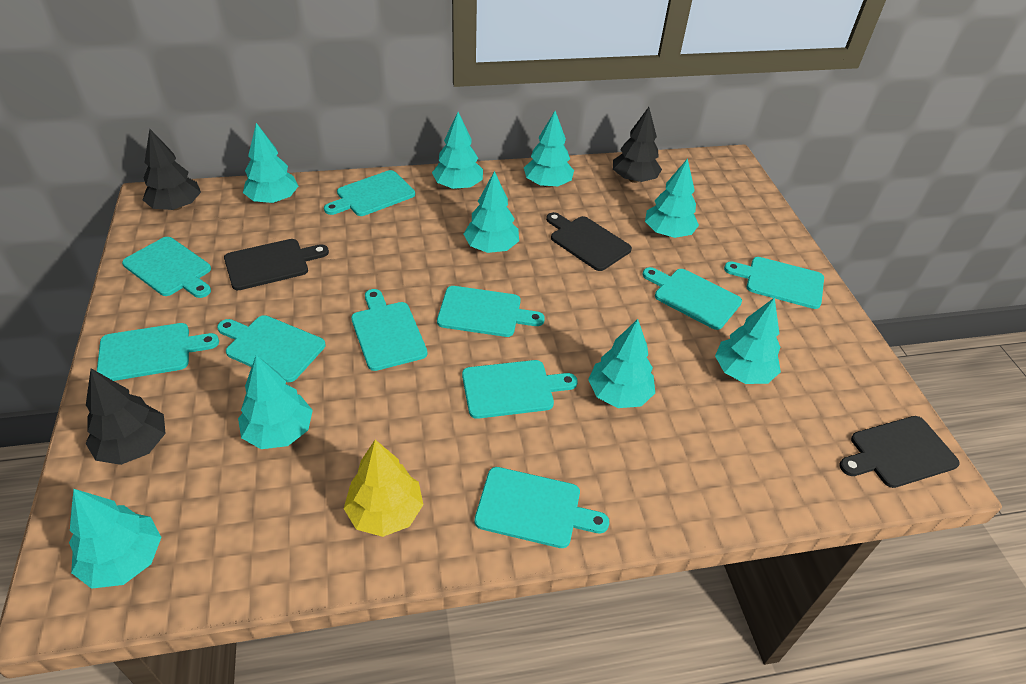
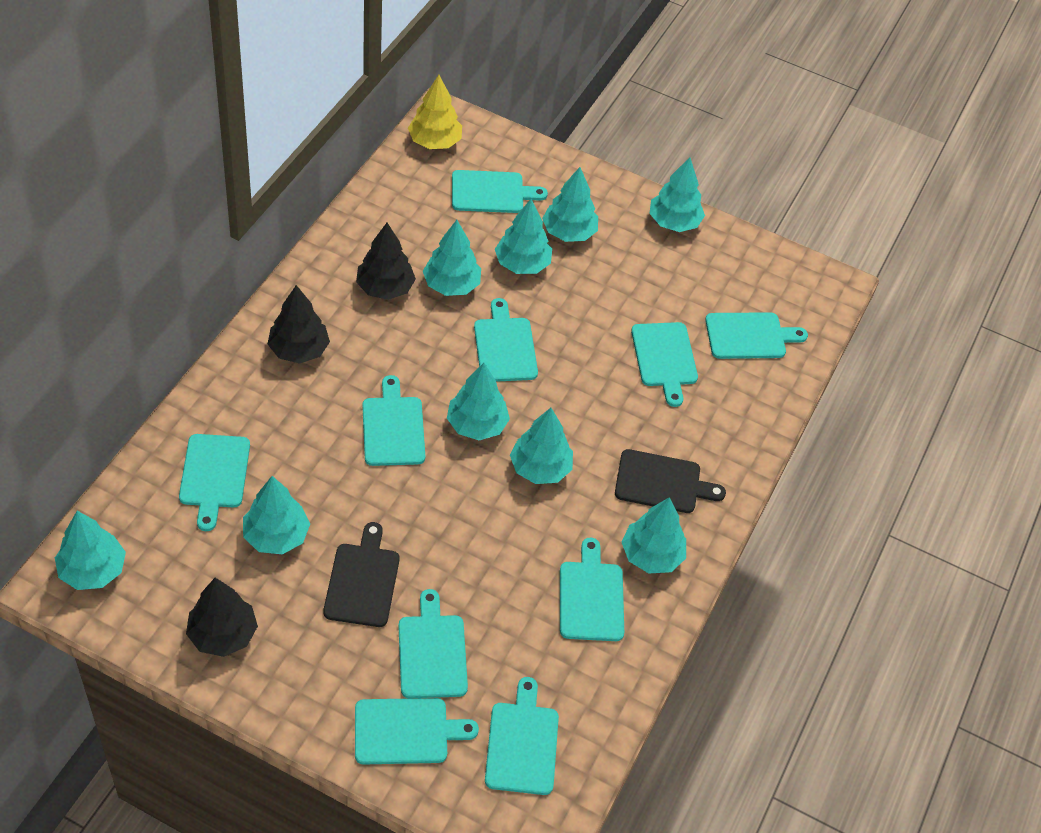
black cutting board: [224,239,329,290] [546,212,632,271] [839,416,960,488] = 3 -> [323,522,400,627] [615,449,726,513] = 2

